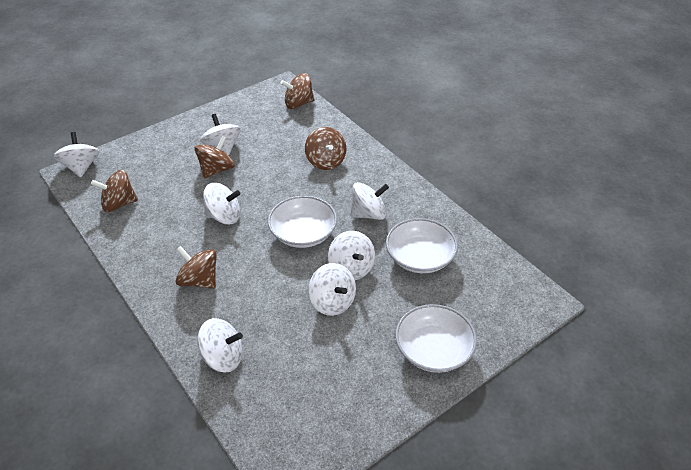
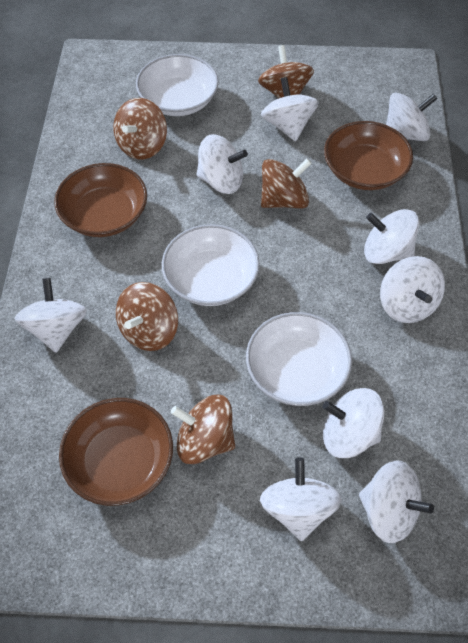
brown bowl: none = 0 -> [54,163,147,237] [59,398,173,506] [324,121,413,190] = 3
white spinning top: [54,132,99,178] [197,318,243,373] [200,114,241,155] [203,183,240,225] [308,263,356,316] [328,231,375,280] [350,182,389,220] = 7 -> [15,278,87,353] [196,134,248,194] [260,457,342,541] [261,77,319,141] [323,388,384,458] [359,461,434,543] [364,209,419,264] [380,256,445,323] [386,92,437,141] = 9

